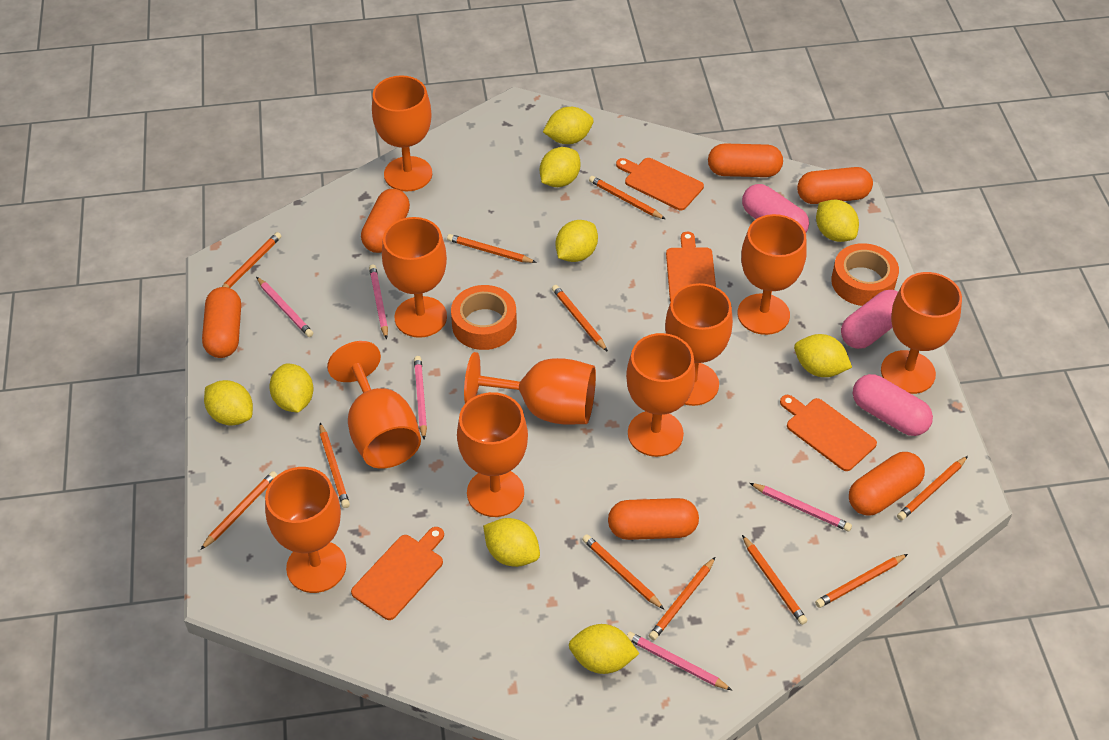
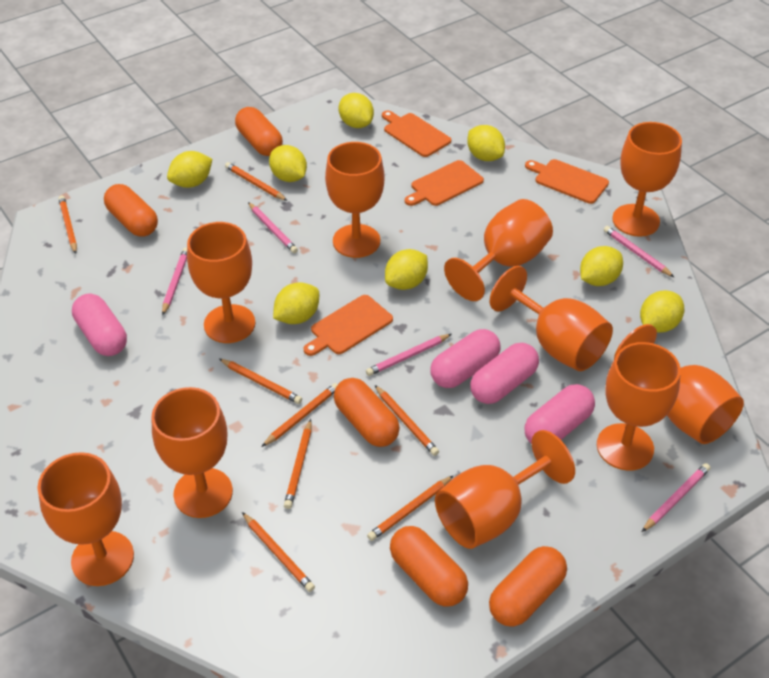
orange capsule: [202,287,241,358] [361,189,410,253] [608,498,699,540] [708,143,783,177] [797,167,873,204] [849,452,925,516] = 6 -> [104,184,158,237] [235,107,283,156] [334,378,400,447] [390,526,468,607] [489,546,567,627] = 5
orange pencil: [200,471,277,550] [222,232,281,288] [319,423,350,508] [447,234,537,263] [552,285,608,352] [582,534,664,609] [589,176,665,219] [649,557,715,640] [742,535,808,625] [815,554,908,608] [897,456,968,520] = 11 -> [59,196,77,254] [219,359,302,404] [225,162,287,201] [242,512,315,592] [262,383,338,447] [284,419,311,509] [367,475,454,541] [375,385,439,456] = 8
orange tape: [451,285,517,350] [831,243,899,306] = 2 -> none = 0
pink capsule: [742,184,809,232] [841,290,898,349] [853,374,933,436] = 3 -> [72,293,127,356] [430,329,500,388] [470,343,539,404] [524,384,595,444] = 4
yellow lemon: [204,380,253,426] [269,364,313,412] [483,518,540,567] [540,147,581,187] [543,107,594,144] [556,220,598,262] [569,624,639,674] [794,334,852,377] [816,200,859,242] = 9 -> [167,151,212,188] [269,145,307,182] [273,282,319,324] [339,93,374,128] [385,249,428,290] [467,125,505,161] [580,246,623,286] [640,290,684,333] = 8

